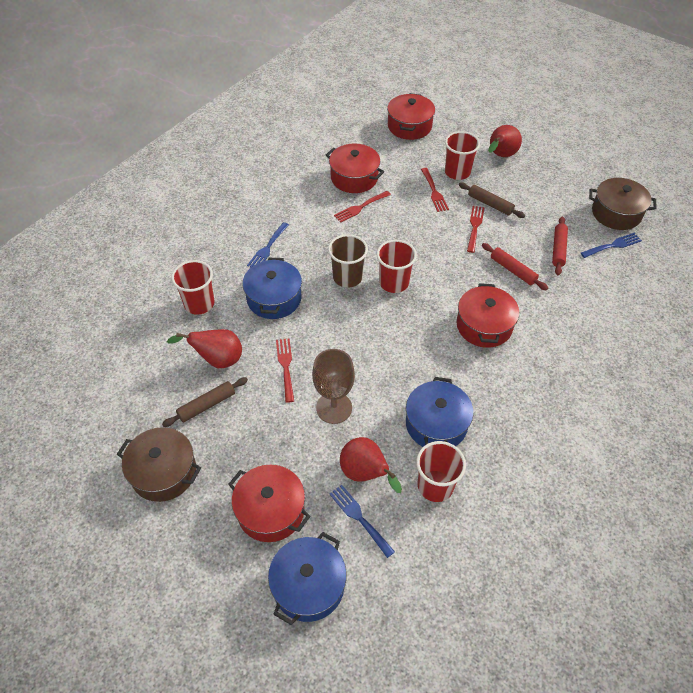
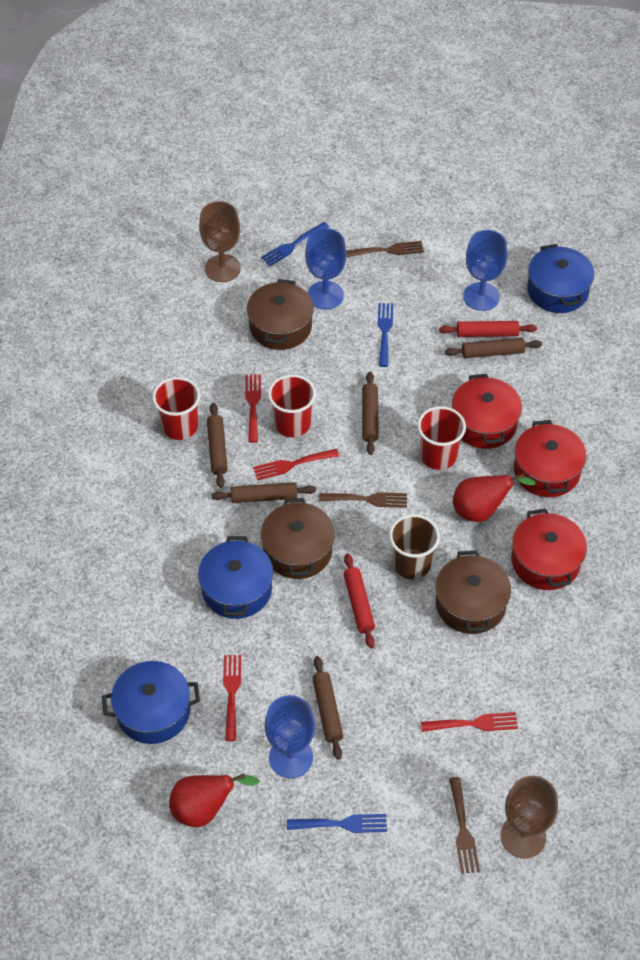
blue goblet: none = 0 -> [265,695,315,778] [305,228,346,309] [463,230,508,311] = 3
brown fork: none = 0 -> [319,492,407,508] [346,241,424,257] [449,777,480,874] = 3
brown goblet: [312,349,355,424] = 1 -> [199,201,241,282] [500,776,558,858] = 2
brown pot: [117,427,201,502] [589,178,657,230] = 2 -> [247,279,314,350] [261,498,335,579] [435,550,511,634] = 3
brown rolling pin: [162,377,248,427] [459,182,525,218] = 2 -> [207,403,228,488] [212,482,316,503] [312,656,343,760] [362,372,379,455] [445,338,542,358] = 5
red cup: [171,260,214,315] [376,240,417,293] [416,441,466,502] [445,131,480,180] = 4 -> [152,377,200,440] [268,374,316,437] [417,406,466,470] = 3
red pear: [167,329,242,368] [340,437,402,493] [488,125,522,157] = 3 -> [169,774,260,827] [453,473,536,522] = 2
red pot: [228,465,311,542] [326,144,384,193] [387,93,435,140] [456,283,519,348] = 4 -> [452,374,522,449] [511,508,587,590] [514,420,586,497] = 3

